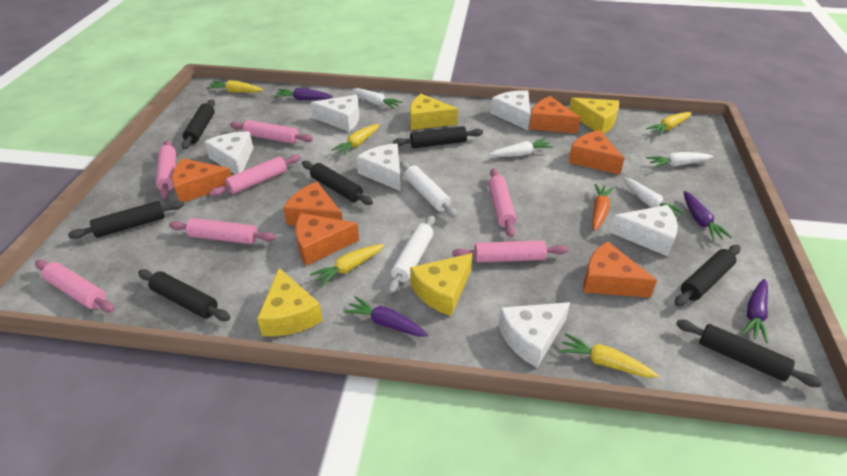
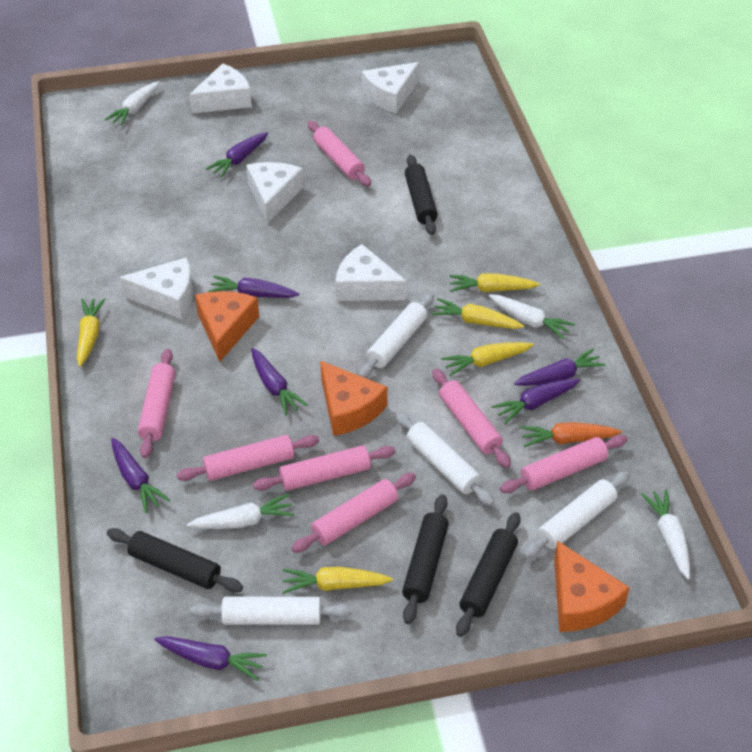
black rolling pin: [68,200,184,239] [138,269,231,321] [182,99,215,149] [302,161,373,205] [393,126,483,148] [675,245,741,306] [676,320,822,387] = 7 -> [107,528,243,592] [402,494,449,624] [405,155,438,235] [456,512,521,637] = 4
orange cheese: [172,158,232,202] [283,182,343,226] [295,213,359,266] [529,96,581,134] [568,130,625,175] [583,241,657,298] = 6 -> [195,291,259,362] [320,361,387,436] [554,541,630,632] = 3
purple carrot: [274,88,333,100] [343,296,428,337] [684,191,732,241] [742,279,768,343] = 4 -> [111,438,170,513] [154,636,267,681] [206,132,268,177] [208,276,299,298] [251,348,308,416] [491,379,580,424] [514,348,606,386] = 7
white cheese: [204,132,253,174] [311,95,359,132] [356,143,401,191] [491,90,530,130] [498,302,570,368] [610,205,678,256] = 6 -> [119,257,193,319] [189,63,252,113] [246,162,304,224] [336,244,407,301] [362,62,419,113] = 5
white rolling pin: [388,215,435,293] [400,161,457,218] = 2 -> [191,597,352,625] [359,293,434,378] [395,412,494,506] [523,471,630,559] = 4
yellow cheese: [257,268,323,336] [410,94,458,130] [410,253,473,316] [569,98,619,134] = 4 -> none = 0

